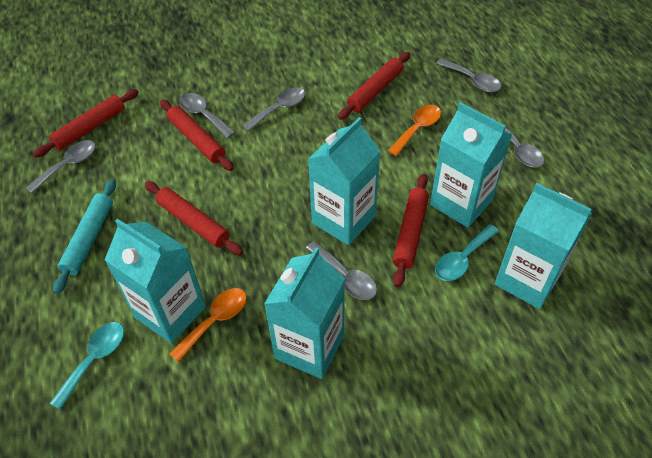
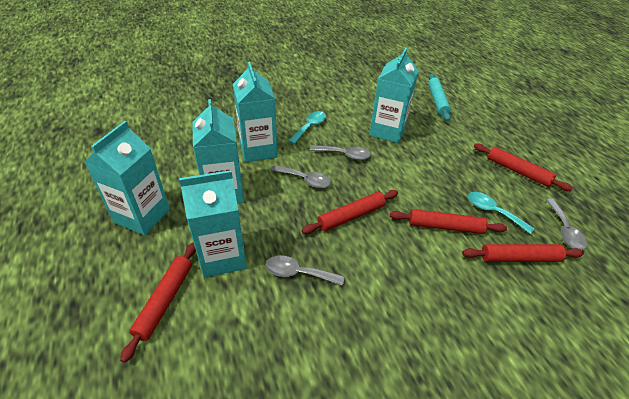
grey spoon: [26,140,96,194] [179,93,235,138] [242,87,305,132] [306,241,377,300] [436,58,501,92] [492,117,544,168] = 6 -> [266,255,345,286] [271,165,332,188] [310,145,371,160] [546,198,587,250] = 4
orange spoon: [169,288,247,362] [388,105,441,156] = 2 -> none = 0

